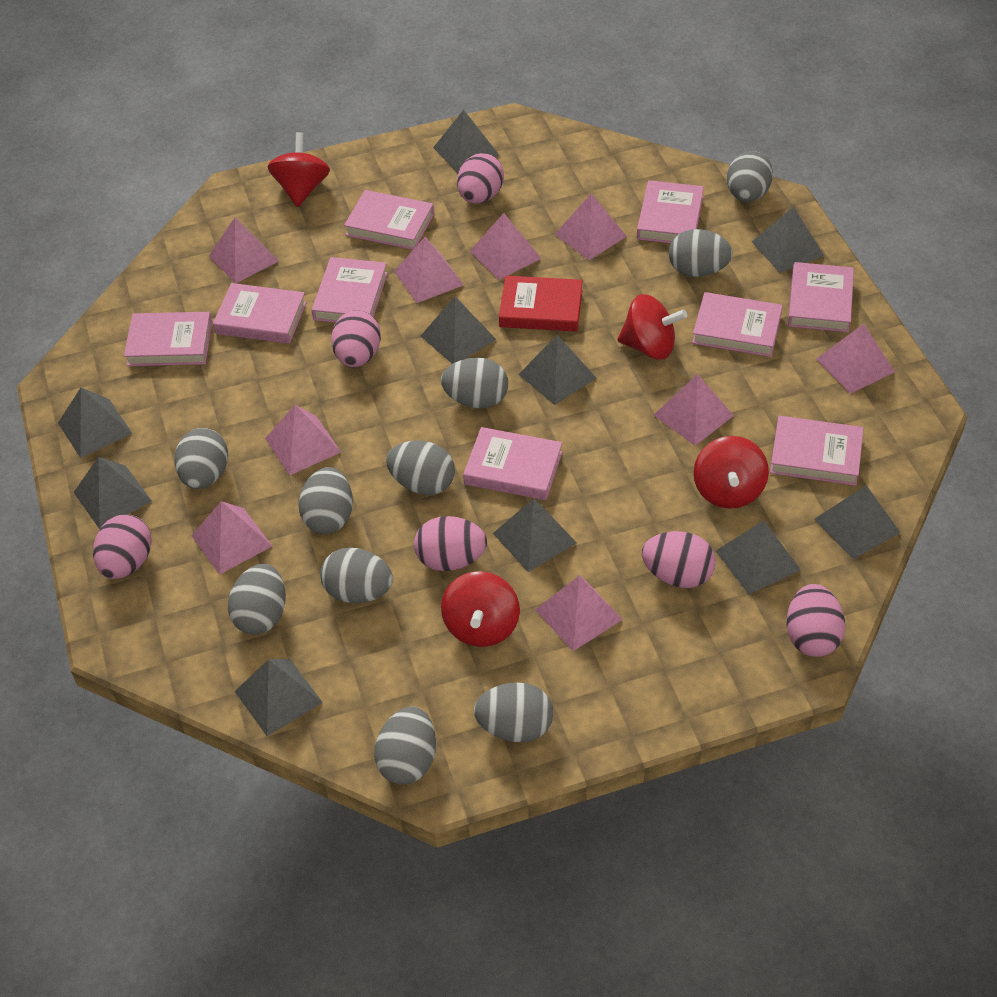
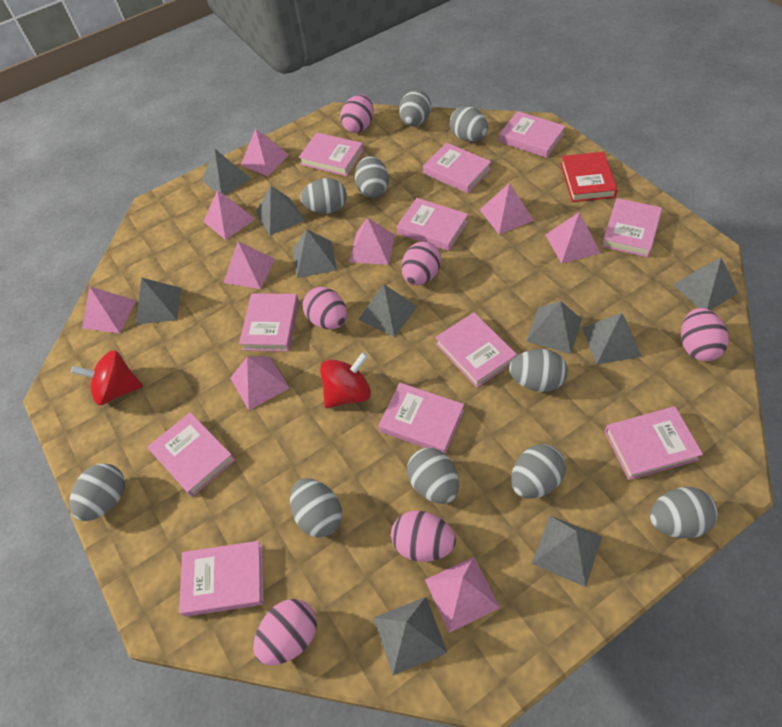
pink book: [124,312,212,366] [213,283,307,344] [312,257,388,323] [344,190,434,250] [463,427,562,500] [637,180,704,243] [692,292,783,357] [770,416,864,486] [788,262,854,332] = 9 -> [148,412,235,497] [179,541,264,617] [239,293,299,351] [299,133,364,176] [378,383,464,454] [397,198,468,251] [423,143,492,193] [435,313,517,388] [499,111,566,158] [601,198,662,257] [604,406,703,480] = 11
red spinning top: [267,132,330,207] [441,571,520,647] [617,294,687,360] [694,436,769,509] = 4 -> [71,350,143,405] [320,352,371,408] = 2

